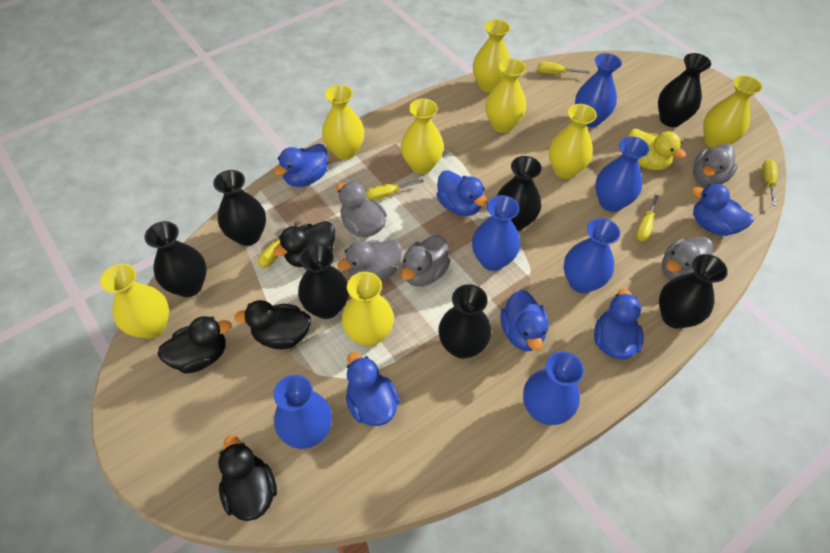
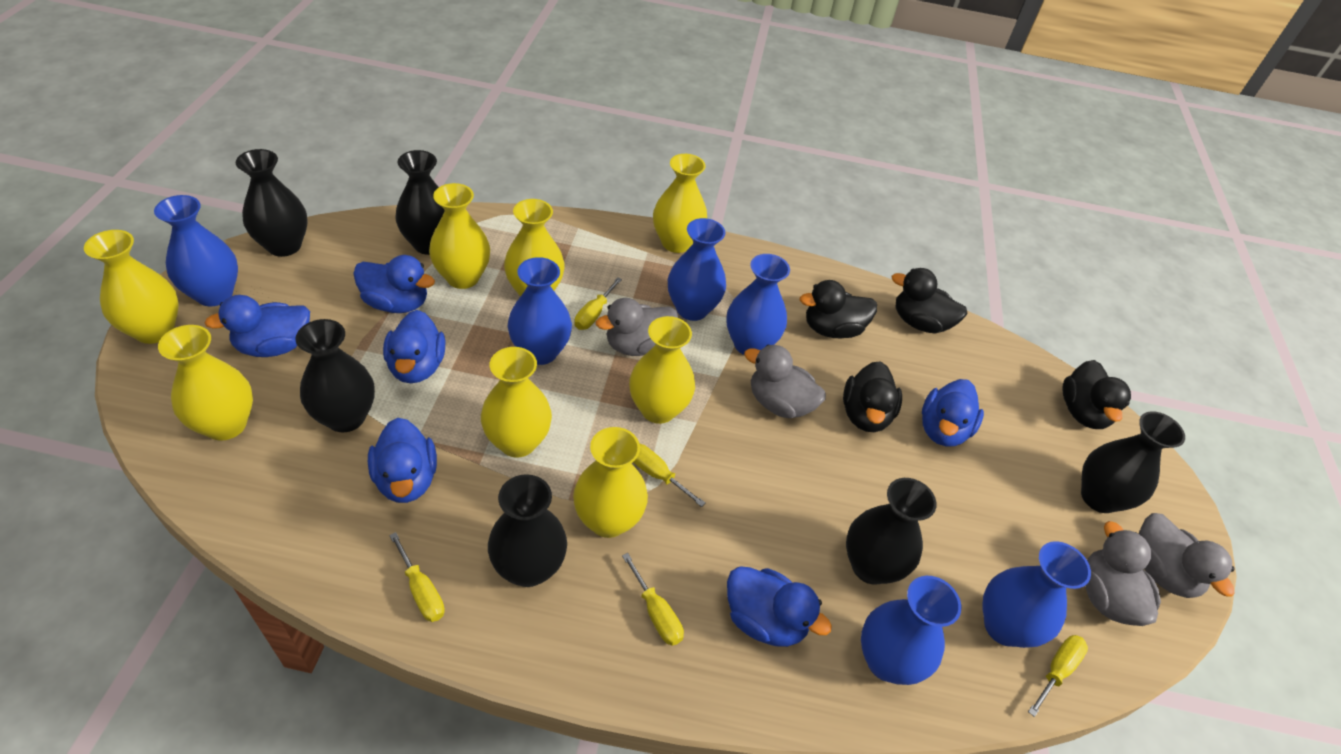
black vase: [144,221,207,297] [213,170,266,246] [298,244,349,319] [438,284,491,359] [497,156,542,231] [658,53,711,127] [659,254,728,329] = 7 -> [236,149,308,257] [295,319,375,433] [395,150,445,255] [488,474,567,587] [846,478,936,585] [1081,411,1185,513] = 6
grey duck: [336,182,387,237] [337,240,402,281] [401,235,450,287] [662,237,713,280] [693,144,738,187] = 5 -> [596,298,678,356] [744,345,826,418] [1085,521,1161,626] [1138,513,1235,598] = 4
yellow duck: [628,128,686,171] = 1 -> none = 0

